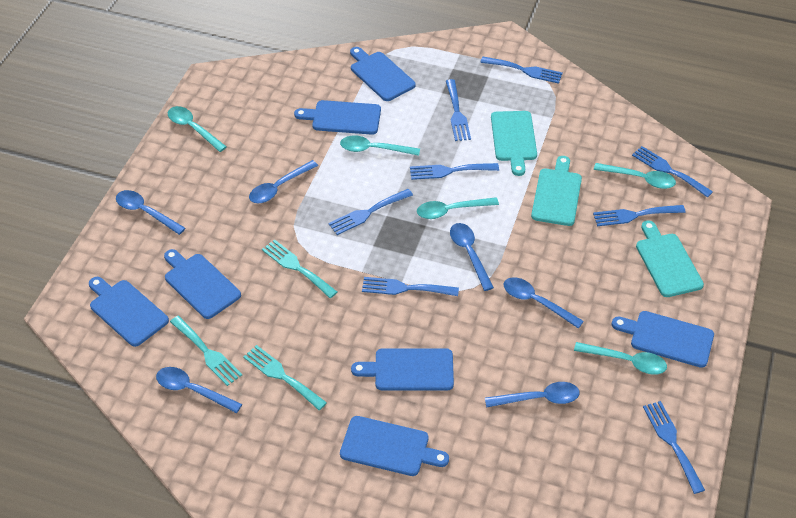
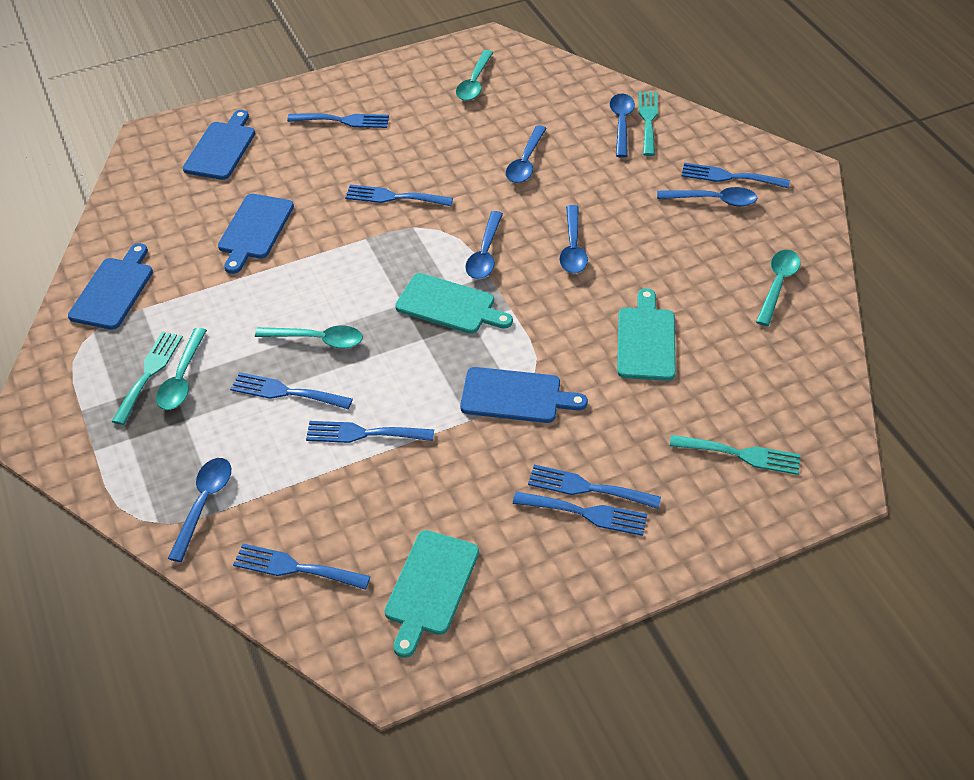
blue cutting board: [89,277,169,347] [164,249,241,319] [294,100,381,135] [340,416,449,476] [350,47,416,101] [351,348,454,391] [612,311,714,368] = 7 -> [68,243,153,330] [183,110,255,180] [218,194,294,274] [460,367,588,423] = 4
turquoise spoon: [168,106,227,152] [340,136,420,156] [417,197,499,219] [574,342,667,375] [594,163,676,189] = 5 -> [156,328,207,410] [255,326,363,349] [456,50,494,101] [756,250,801,326] = 4

